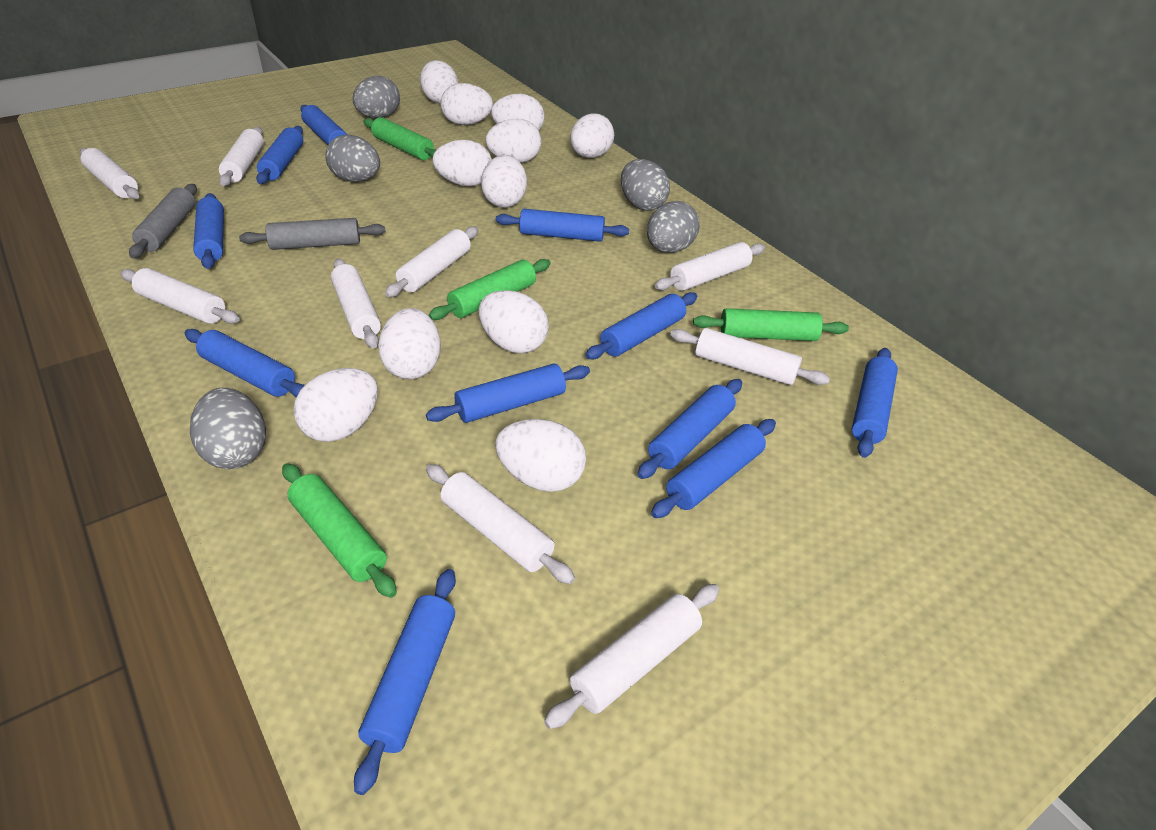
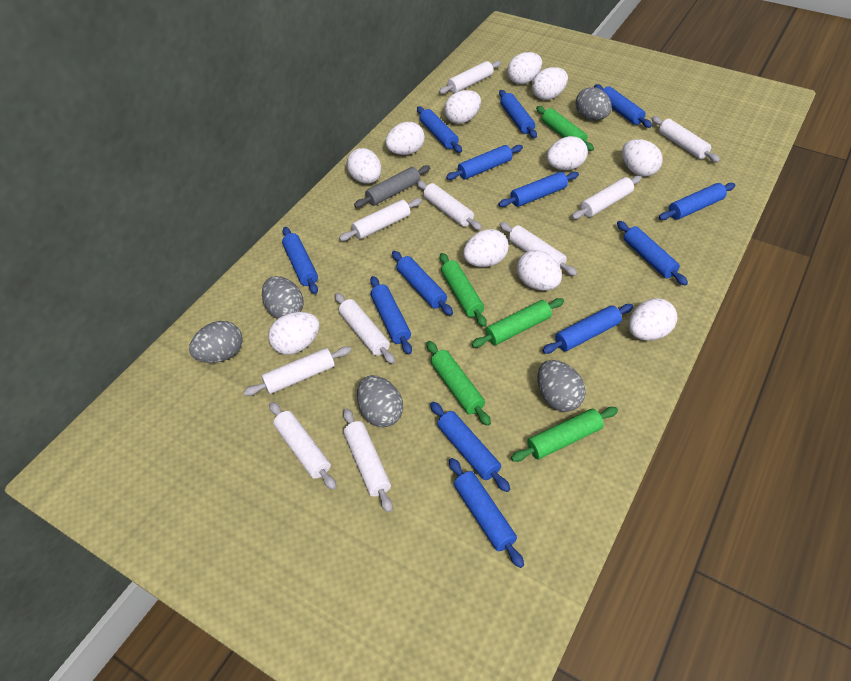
blue rolling pin: [185,329,305,397] [193,193,224,269] [256,126,303,184] [300,105,347,145] [354,569,456,795] [426,364,590,423] [496,209,629,242] [586,292,697,359] [638,379,742,479] [651,419,776,518] [852,348,898,458] = 11 -> [282,227,318,294] [370,276,412,354] [392,251,453,316] [417,106,462,153] [430,402,510,492] [446,145,523,180] [449,458,524,568] [498,172,579,207] [499,90,537,138] [542,304,633,354] [594,84,652,128] [617,221,688,286] [659,183,735,220] = 13
green rolling pin: [282,463,397,598] [363,117,436,160] [429,259,551,320] [693,308,849,341] = 4 -> [426,341,491,426] [440,253,487,327] [472,298,564,347] [511,407,618,462] [536,106,594,151] = 5
grey rolling pin: [129,184,197,258] [239,218,386,250] = 2 -> [354,165,430,208] = 1
white rolling pin: [80,148,140,199] [120,268,240,324] [219,127,264,186] [331,258,381,348] [385,226,478,297] [426,464,575,584] [544,584,719,729] [655,242,765,291] [670,328,830,385] = 9 -> [244,346,351,396] [269,402,336,490] [335,293,395,364] [339,198,422,241] [343,408,392,513] [417,181,482,230] [439,61,501,94] [499,222,578,276] [572,176,642,219] [651,116,720,162] = 10

